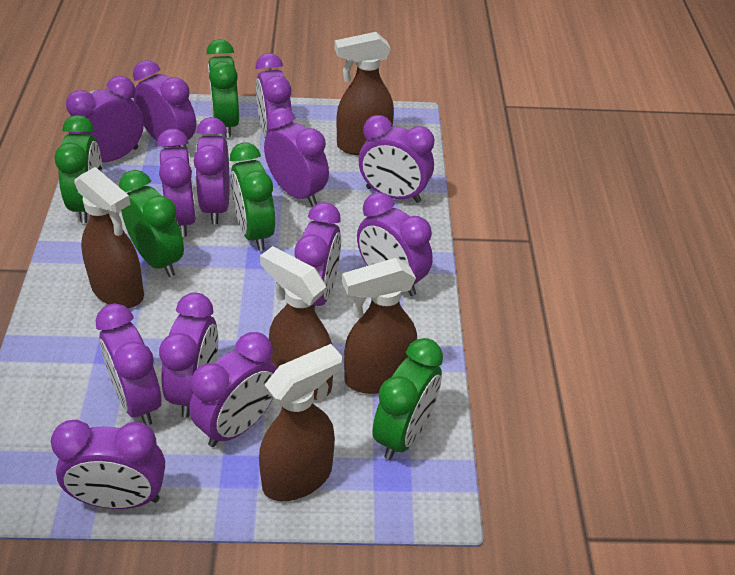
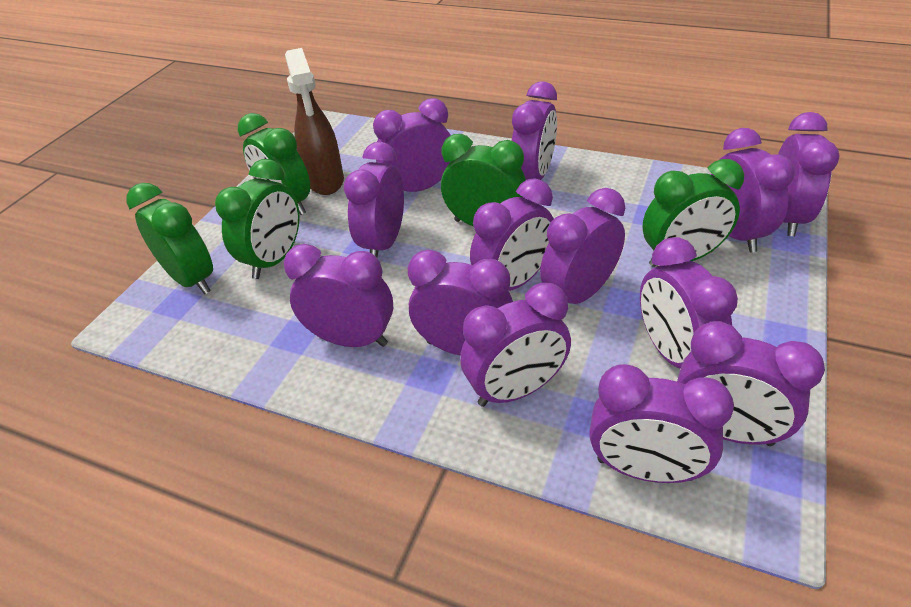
brown spray bottle: [74,167,144,308] [259,344,342,501] [260,246,333,400] [334,32,394,155] [342,258,417,394] = 5 -> [285,48,344,195] = 1

